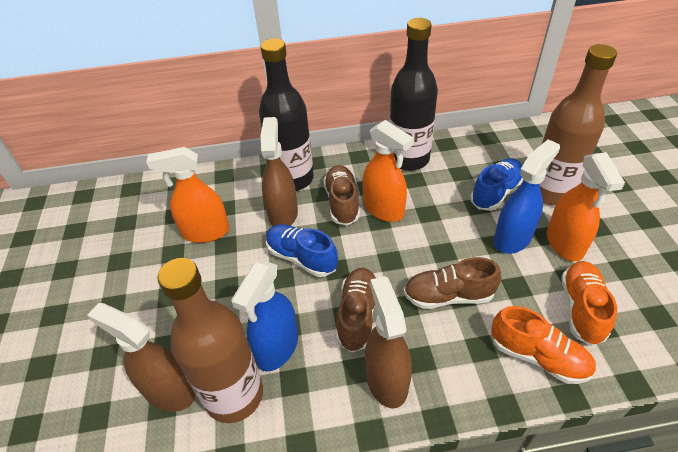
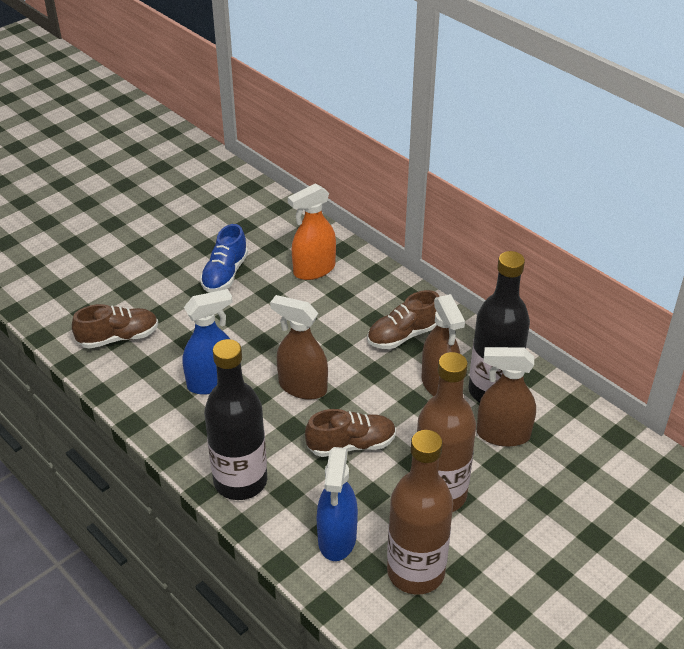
blue shoe: [266,224,338,277] [470,158,524,211] = 2 -> [200,224,248,293] = 1
orange shoe: [491,306,596,384] [561,261,617,346] = 2 -> none = 0
orange spray bottle: [146,147,229,243] [362,120,414,222] [547,152,625,261] = 3 -> [288,183,336,280] = 1

